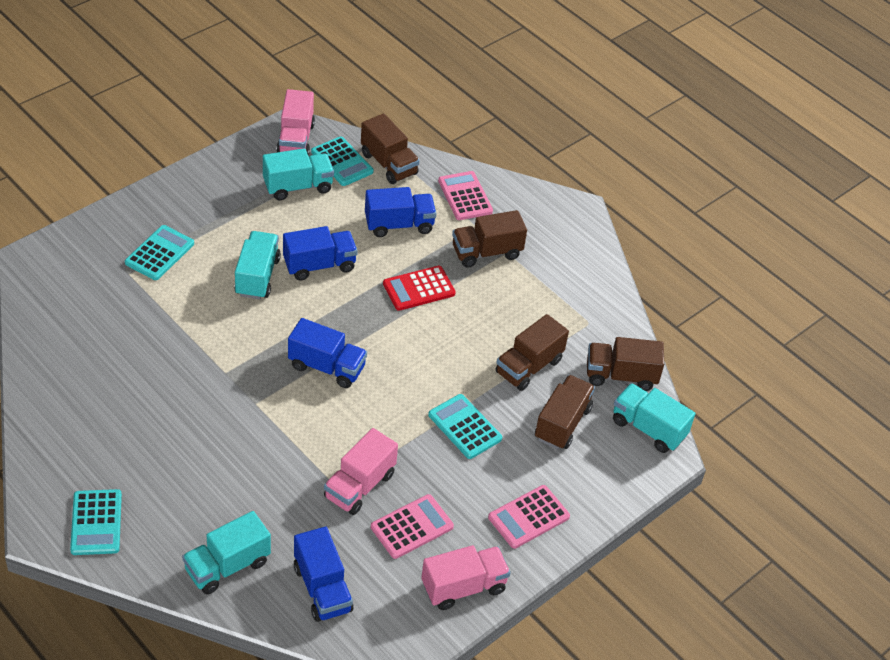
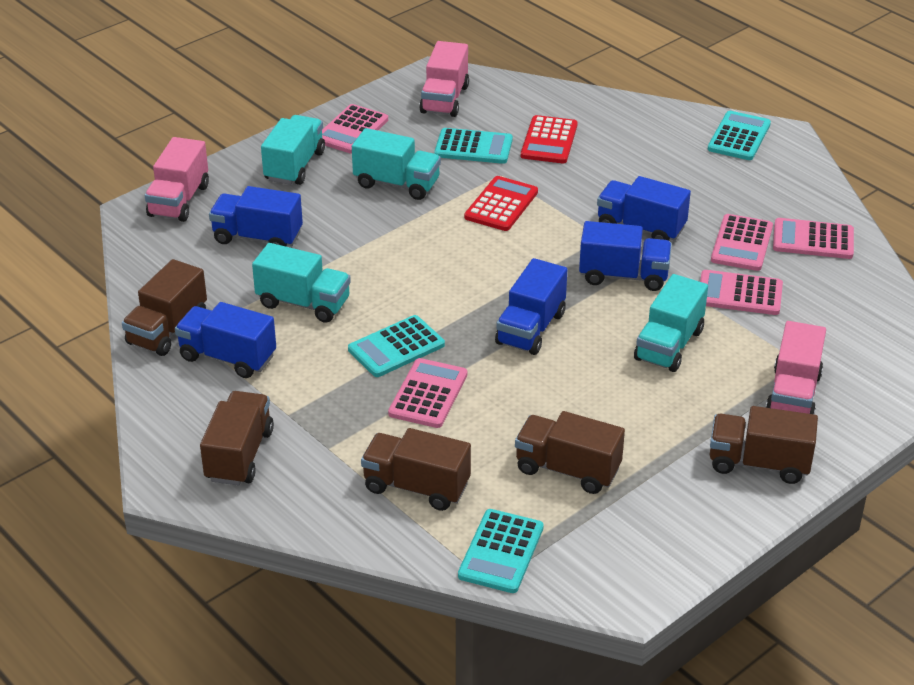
blue truck: [283,226,358,281] [288,318,367,388] [294,527,353,622] [365,187,436,237] = 4 -> [175,302,276,378] [209,186,303,247] [495,258,568,355] [579,221,672,291] [597,176,691,241] = 5
pink calculator: [371,494,454,559] [438,171,493,220] [488,485,570,549] = 3 -> [322,104,388,154] [388,358,467,428] [700,270,783,315] [711,214,773,271] [773,218,854,259] = 5
red calculator: [383,266,456,311] = 1 -> [464,176,538,231] [521,115,578,163] = 2

